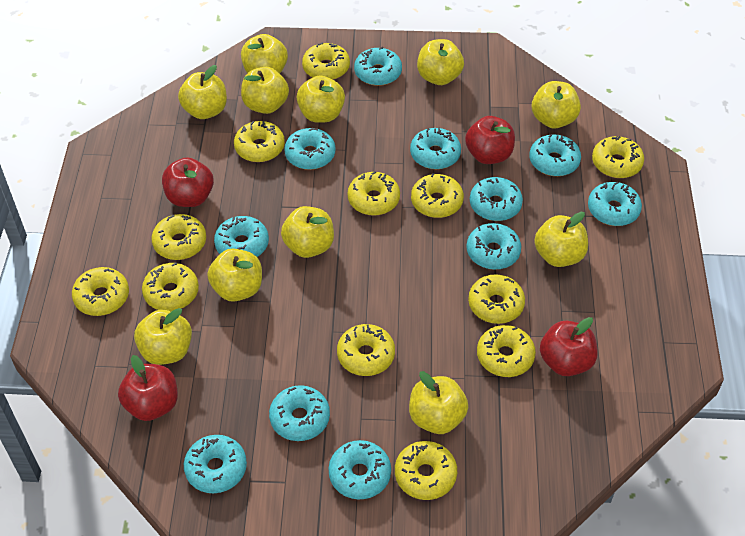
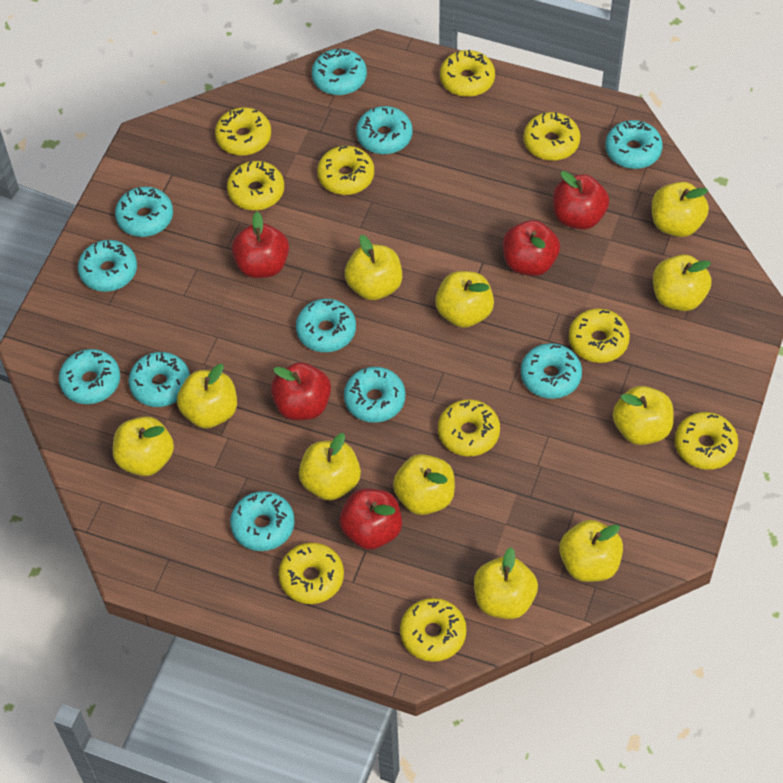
red apple: [118,355,178,421] [162,157,214,207] [465,116,515,164] [540,317,597,376] = 4 -> [231,212,289,278] [271,362,331,420] [339,488,402,550] [503,220,560,276] [553,171,609,230] = 5
yellow donut: [72,267,129,316] [142,263,199,311] [151,214,206,260] [234,121,285,162] [302,43,350,80] [337,324,395,376] [347,171,400,216] [395,441,457,500] [411,173,464,218] [468,274,525,324] [477,325,536,377] [592,136,644,178] = 12 -> [215,107,271,156] [227,161,284,210] [279,543,344,604] [317,146,374,195] [400,598,467,662] [438,399,500,456] [440,50,495,97] [524,112,580,161] [569,308,630,363] [675,412,738,470] = 10

